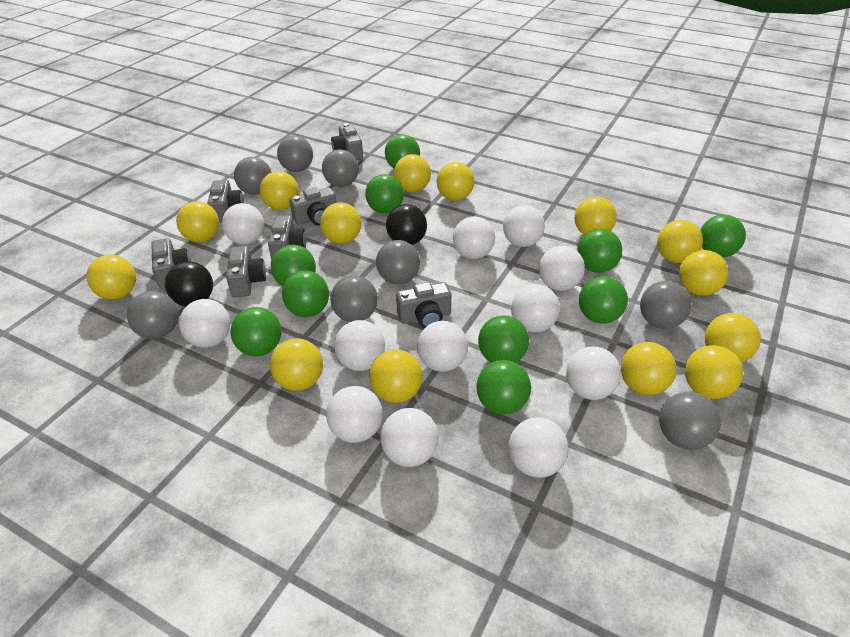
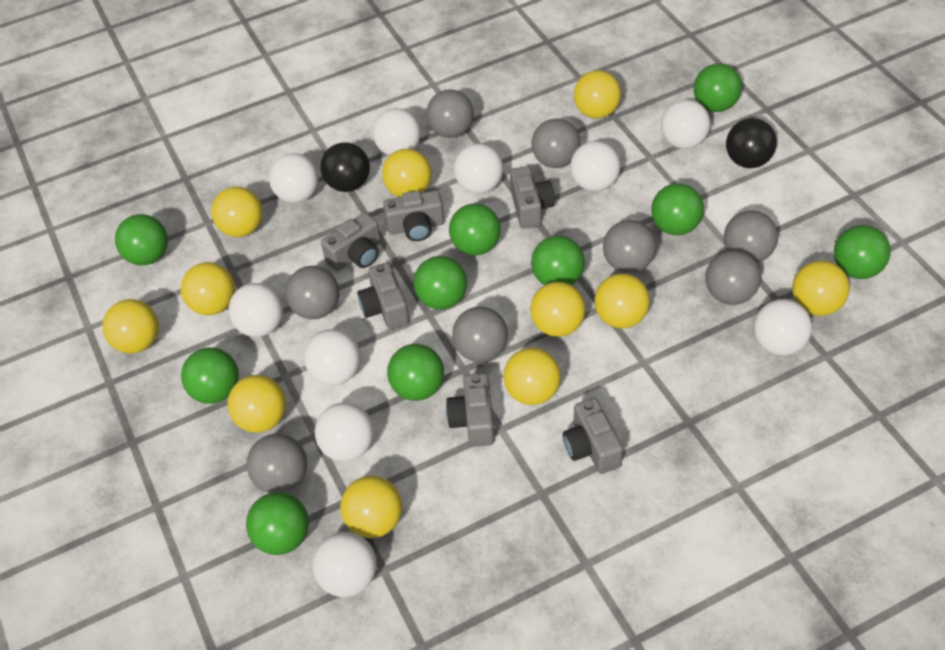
grey camera: [152,238,191,289] [207,180,244,223] [226,246,266,298] [268,216,306,261] [289,187,337,226] [331,123,363,160] [396,282,451,328] = 7 -> [321,212,381,271] [357,262,409,329] [383,190,444,241] [446,373,495,447] [510,166,555,229] [563,398,623,474] = 6
white ball: [179,299,231,348] [222,203,264,245] [326,386,383,443] [334,320,385,371] [380,408,439,467] [417,321,468,372] [453,217,495,259] [503,205,545,247] [509,417,568,478] [511,284,560,332] [539,246,585,291] [566,346,621,400] = 12 -> [228,283,284,337] [269,153,319,203] [304,329,361,385] [312,532,377,597] [315,403,374,462] [373,108,421,156] [454,144,503,194] [570,141,620,191] [661,100,710,149] [754,299,812,355] = 10
yellow ball: [86,254,136,300] [176,201,219,242] [260,171,299,210] [270,339,323,391] [320,202,361,244] [369,350,423,403] [394,154,431,192] [437,162,474,201] [575,196,617,235] [621,342,677,395] [657,220,703,263] [679,250,728,296] [685,345,743,399] [705,313,761,362] = 14 -> [103,299,159,353] [181,262,235,315] [211,187,263,237] [227,375,286,433] [340,476,402,538] [382,149,432,197] [503,348,561,405] [530,282,586,337] [574,70,621,118] [594,273,650,328] [792,261,850,316] = 11

